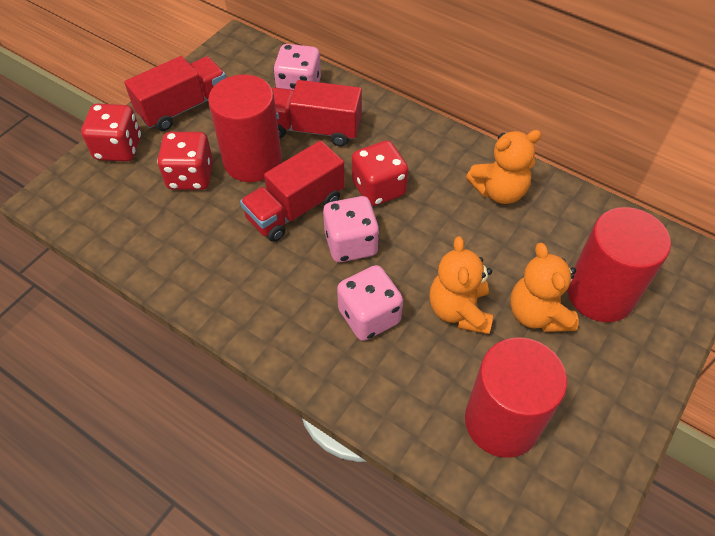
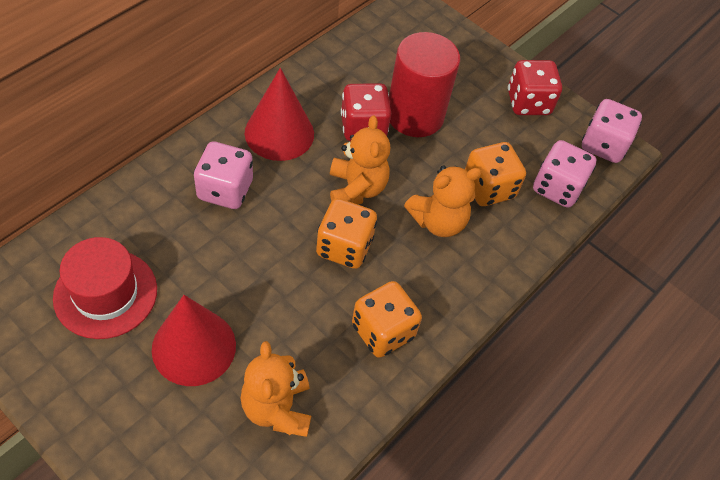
orange dice: none = 0 -> [316,198,377,269] [352,281,422,358] [465,142,526,206] = 3
red cone: none = 0 -> [152,295,236,386] [245,68,314,161] = 2
red cylinder: [208,75,282,182] [465,337,567,458] [567,207,671,322] = 3 -> [389,32,460,137] = 1
red dice: [81,103,141,162] [157,132,213,190] [352,140,409,206] = 3 -> [341,83,391,141] [508,60,562,115] = 2
red hat: none = 0 -> [53,237,157,339] = 1
red truck: [124,56,226,131] [240,141,345,242] [272,80,362,146] = 3 -> none = 0

